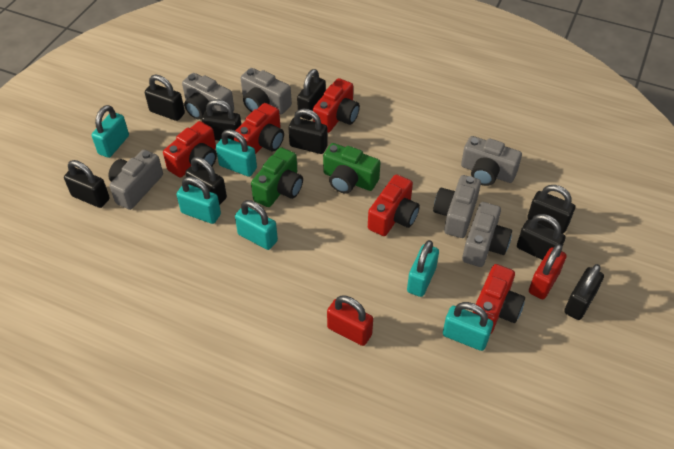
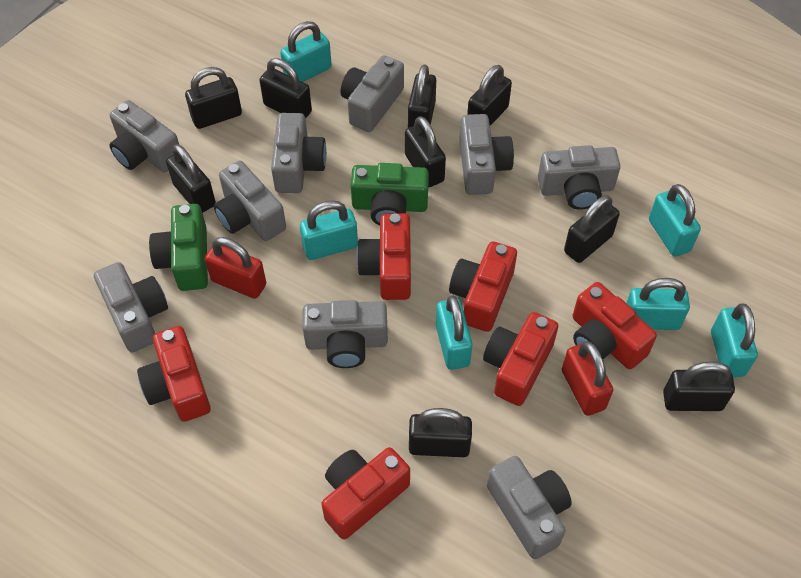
grey camera: [108,150,163,210] [182,73,234,119] [240,68,292,114] [433,175,481,238] [461,136,522,186] [462,202,512,267] = 6 -> [94,262,168,352] [109,100,179,172] [214,161,286,241] [271,113,327,193] [302,300,388,368] [340,55,404,132] [459,114,514,195] [487,456,572,559] [538,145,620,210] = 9
red camera: [163,121,217,177] [234,103,284,154] [313,78,360,133] [368,174,420,236] [473,264,525,333] = 5 -> [137,326,211,422] [321,447,410,540] [356,213,411,300] [449,241,517,332] [483,312,558,406] [573,282,657,369] = 6

